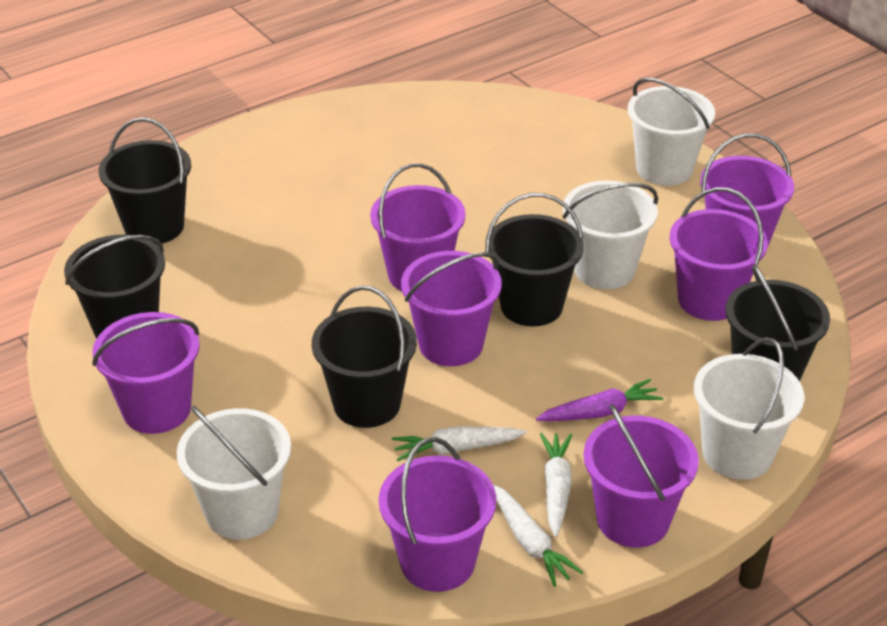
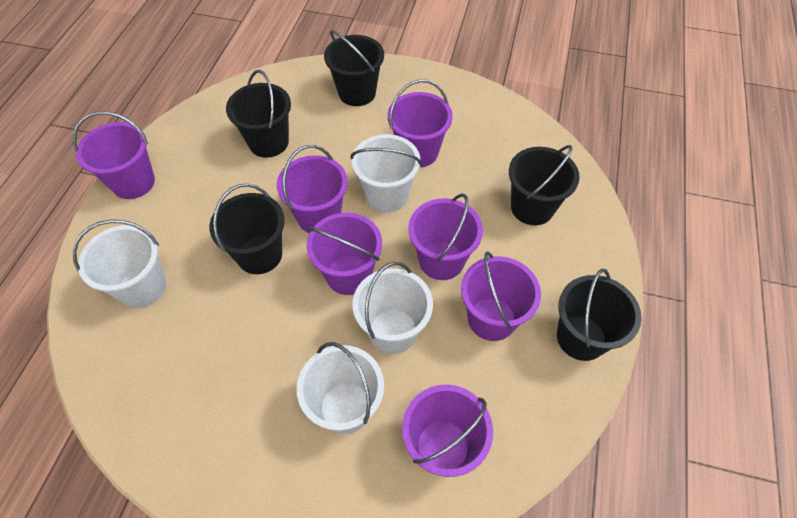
purple carrot: [536,379,663,421] = 1 -> none = 0
white carrot: [392,426,527,461] [493,484,583,587] [540,433,572,537] = 3 -> none = 0

